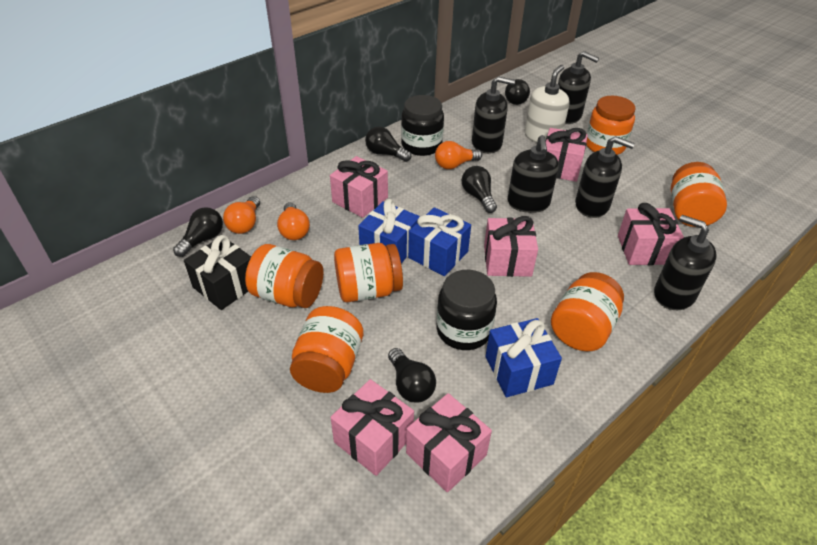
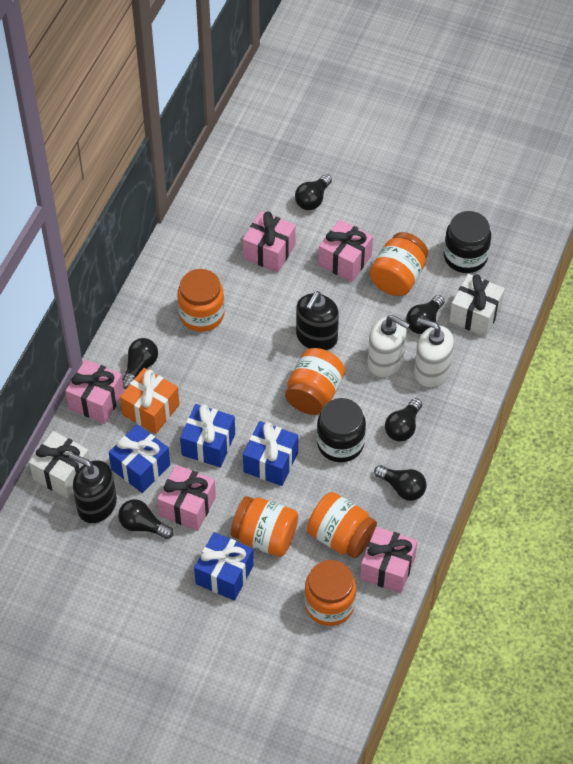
black gift: [184,235,251,310] = 1 -> none = 0
black light bulb: [173,207,223,257] [365,126,411,162] [388,348,436,403] [461,166,497,213] [505,79,530,105] = 5 -> [118,499,174,539] [122,338,158,389] [295,174,332,210] [374,465,427,501] [385,398,422,441] [406,295,444,334] = 6
black soap dispenser: [472,76,515,154] [508,135,559,213] [558,51,599,124] [575,136,635,218] [654,215,717,310] = 5 -> [69,453,117,523] [296,291,339,351] = 2
blue gift: [358,199,420,263] [408,207,471,276] [486,318,562,397] = 3 -> [109,424,170,493] [180,404,235,467] [194,532,254,601] [243,421,298,486] = 4
orange gift: none = 0 -> [120,368,180,434] = 1
orange light bulb: [223,196,260,234] [277,202,310,240] [435,141,482,169] = 3 -> none = 0
pink gift: [330,156,388,218] [330,379,414,476] [406,393,492,492] [484,216,538,277] [546,128,588,182] [618,203,684,265] = 6 -> [65,359,124,424] [157,465,216,531] [243,211,296,272] [319,219,373,282] [360,527,417,593] = 5
white gift: none = 0 -> [29,431,90,498] [449,274,505,337] = 2
white soap dispenser: [525,65,569,143] = 1 -> [368,315,410,378] [414,318,454,388] = 2

